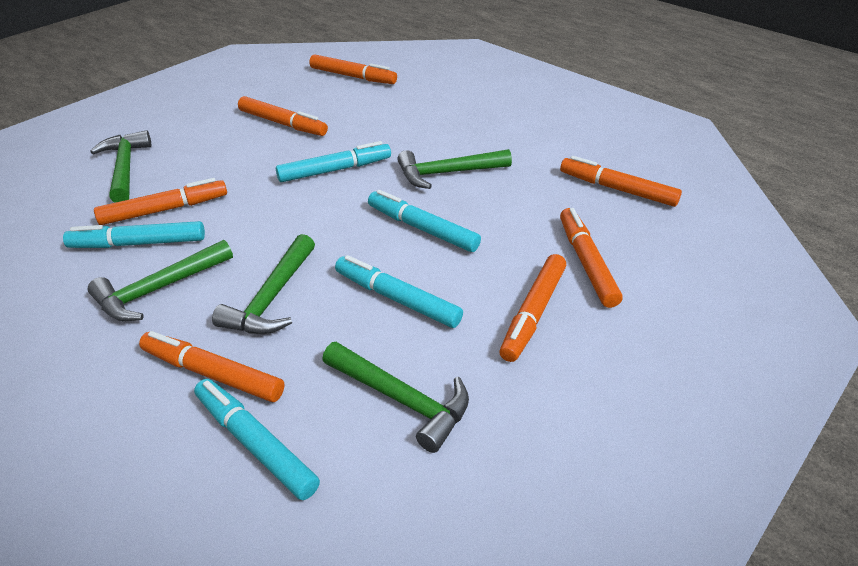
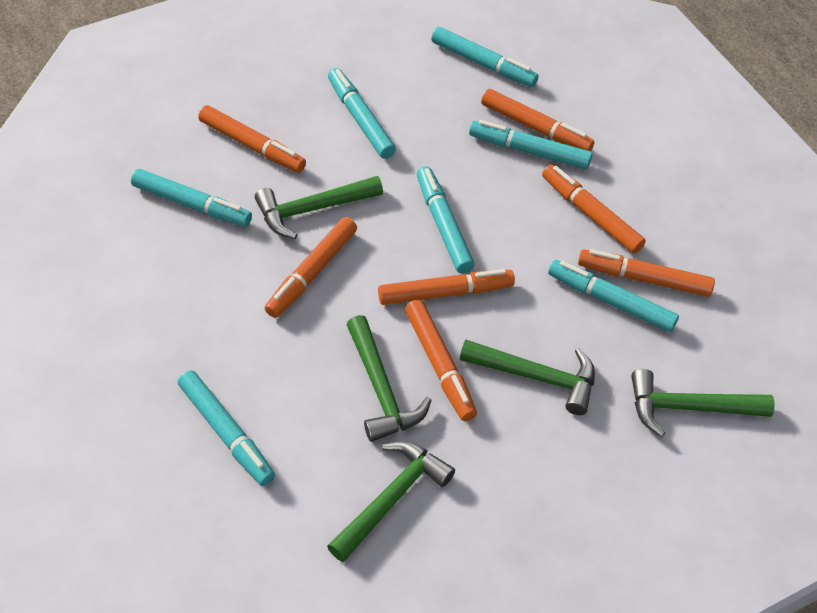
turquoise marker: [63,221,205,248] [194,379,320,500] [276,141,391,182] [335,255,463,328] [368,190,481,252] = 5 -> [131,169,252,227] [178,370,275,486] [328,68,396,159] [417,166,475,274] [431,27,539,87] [469,120,592,169] [548,260,679,332] = 7

